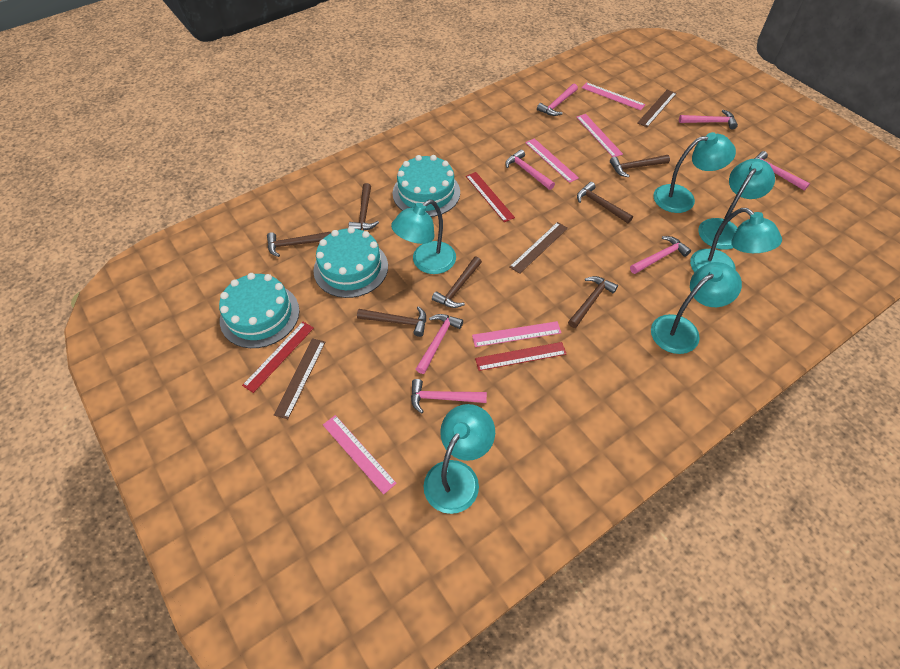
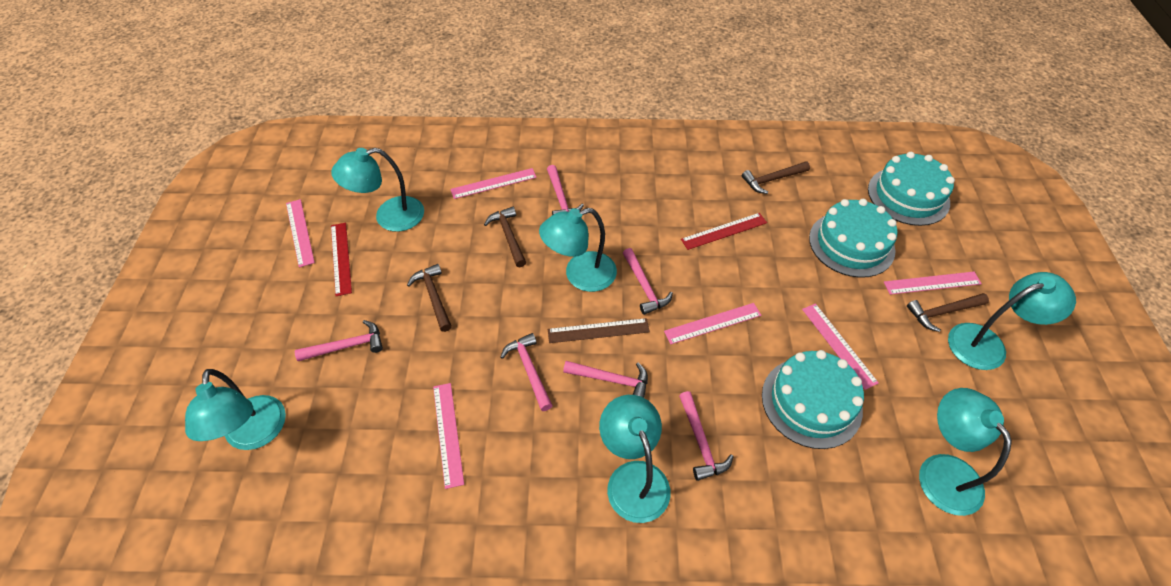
brown hammer: [267,232,331,257] [349,183,379,231] [357,306,426,337] [432,256,482,308] [568,276,618,328] [577,182,633,224] [610,155,670,177] = 7 -> [407,264,452,332] [484,207,526,267] [742,161,810,194] [907,293,989,332] = 4
brown ruler: [274,338,326,419] [509,222,568,274] [637,90,677,127] = 3 -> [548,318,650,343] = 1
pink hammer: [411,379,487,413] [416,314,463,374] [505,149,555,190] [537,84,578,116] [630,236,691,274] [679,110,738,129] [754,151,810,191] = 7 -> [295,320,383,361] [501,333,553,411] [547,165,584,215] [563,361,648,398] [623,248,673,315] [679,391,734,481] = 6
pink ruler: [323,415,397,494] [472,321,561,347] [525,138,579,183] [576,114,623,157] [582,82,646,110] = 5 -> [286,199,315,267] [433,383,464,489] [450,168,537,199] [664,303,761,344] [802,304,879,390] [884,272,982,295] = 6
red ruler: [242,322,314,393] [466,172,515,222] [475,342,566,371] = 3 -> [331,223,352,296] [681,213,767,250] = 2

